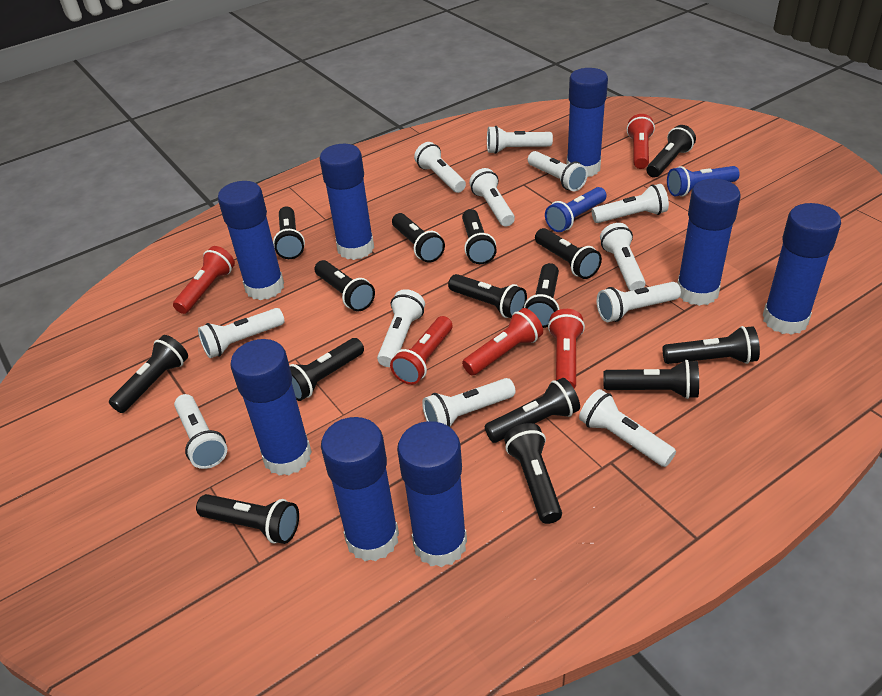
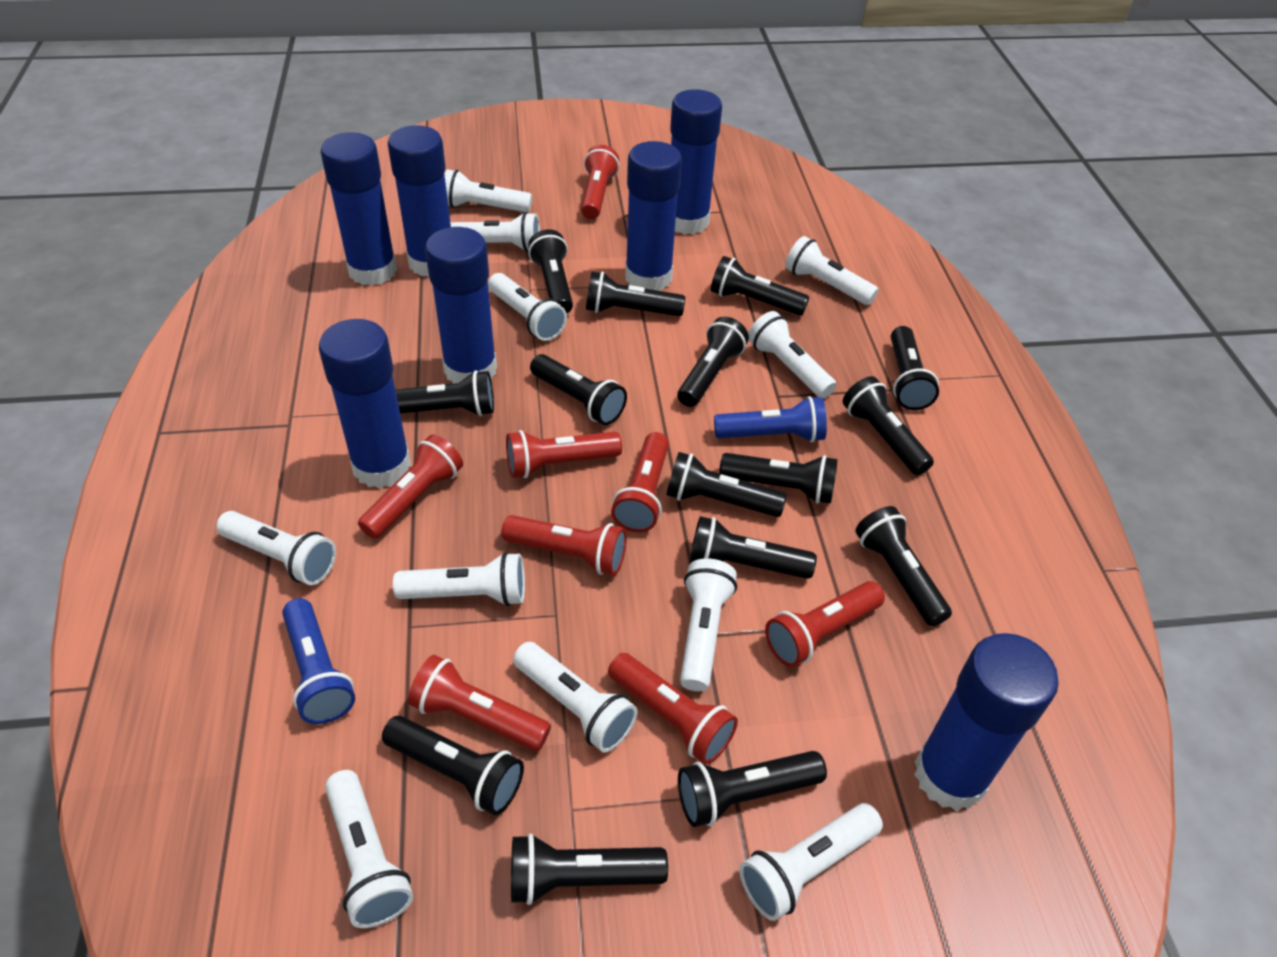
blue glue stick: [218,181,284,300] [230,339,312,476] [319,144,374,260] [321,417,399,561] [397,421,467,568] [566,68,608,177] [677,179,740,306] [762,203,841,335] = 8 -> [319,319,411,488] [321,132,397,286] [388,125,451,277] [425,227,497,384] [625,141,682,290] [670,89,722,234] [914,633,1059,811] = 7
red flashlight: [173,246,235,314] [390,316,452,385] [462,308,543,375] [548,309,585,388] [627,114,655,169] = 5 -> [358,435,463,539] [408,655,551,751] [501,515,627,575] [506,430,622,478] [581,145,619,219] [608,653,738,764] [611,432,669,532] [765,581,885,667] = 8
white flashlight: [174,394,227,469] [198,308,285,358] [377,289,425,367] [414,142,466,193] [422,378,515,427] [469,168,515,227] [487,126,553,154] [528,151,588,191] [579,389,676,467] [592,184,669,223] [597,282,681,322] [600,223,646,291] = 12 -> [216,511,336,585] [325,770,413,928] [393,552,525,606] [444,169,532,212] [450,212,540,252] [488,273,567,341] [513,642,638,753] [680,558,737,692] [739,803,883,921] [748,311,837,399] [785,236,879,305] = 11

